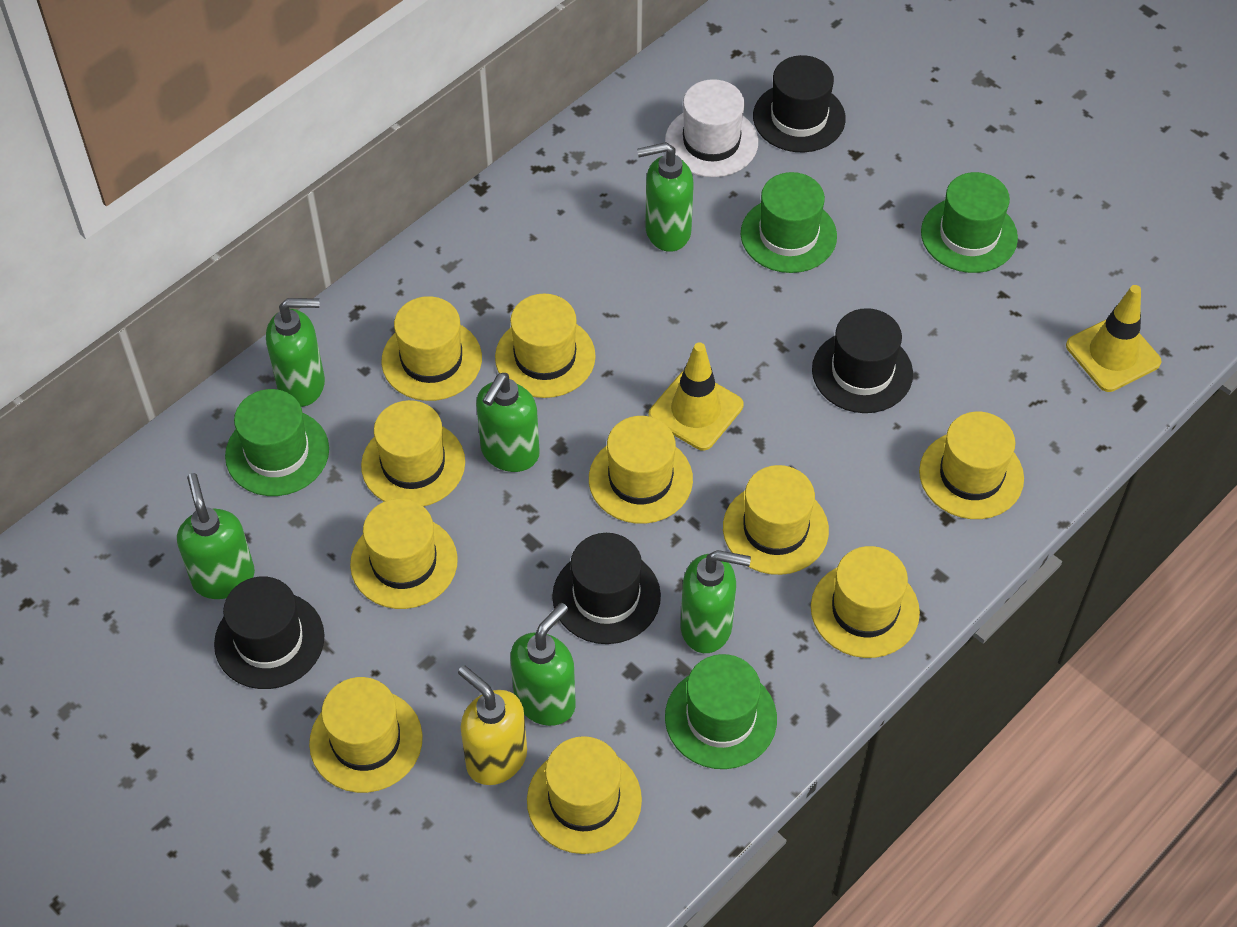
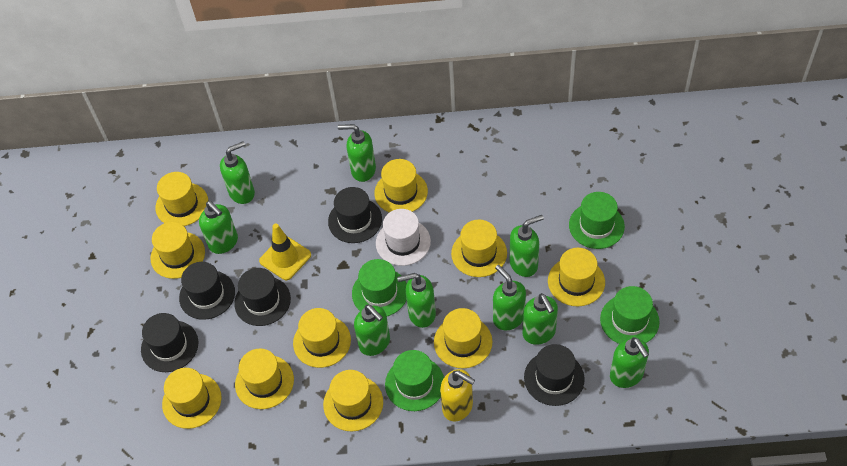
black hat: [214,576,325,689] [552,533,661,644] [753,55,846,152] [812,308,913,413] = 4 -> [141,313,198,372] [179,262,235,320] [234,268,291,326] [328,187,382,243] [524,344,585,406] = 5
green soap dispenser: [177,473,255,599] [266,298,325,407] [476,373,540,472] [510,603,576,726] [637,142,694,252] [681,550,751,653] = 6 -> [199,201,238,254] [220,141,255,204] [338,124,376,182] [354,304,390,356] [397,273,436,328] [493,265,526,330] [510,215,544,277] [522,293,558,345] [610,337,649,388] = 9
yellow traffic cone: [649,342,743,450] [1066,285,1161,392] = 2 -> [259,224,311,280] = 1

